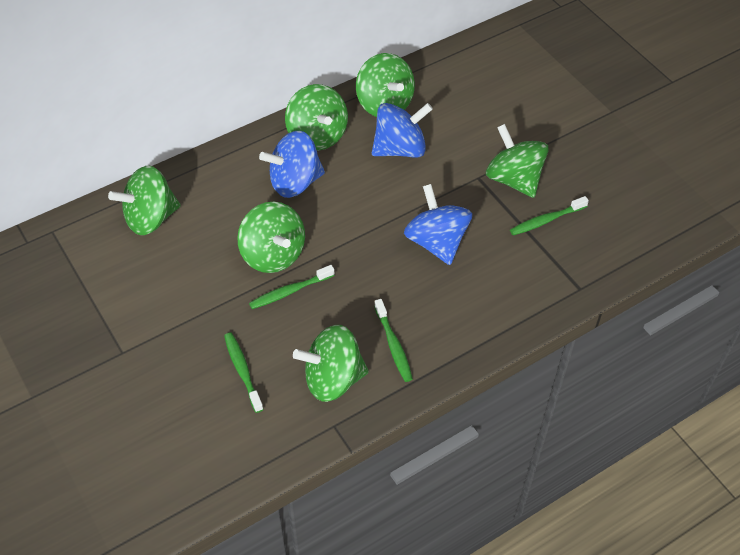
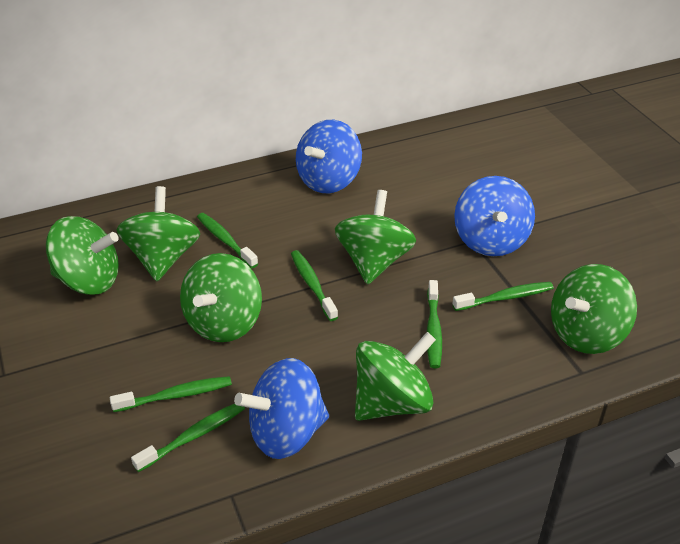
green toothbrush: [224,332,264,413] [249,265,335,309] [374,299,413,382] [510,196,589,236] = 4 -> [110,376,232,412] [131,404,245,472] [197,213,258,268] [291,250,338,321] [427,280,442,369] [452,282,553,311] = 6

